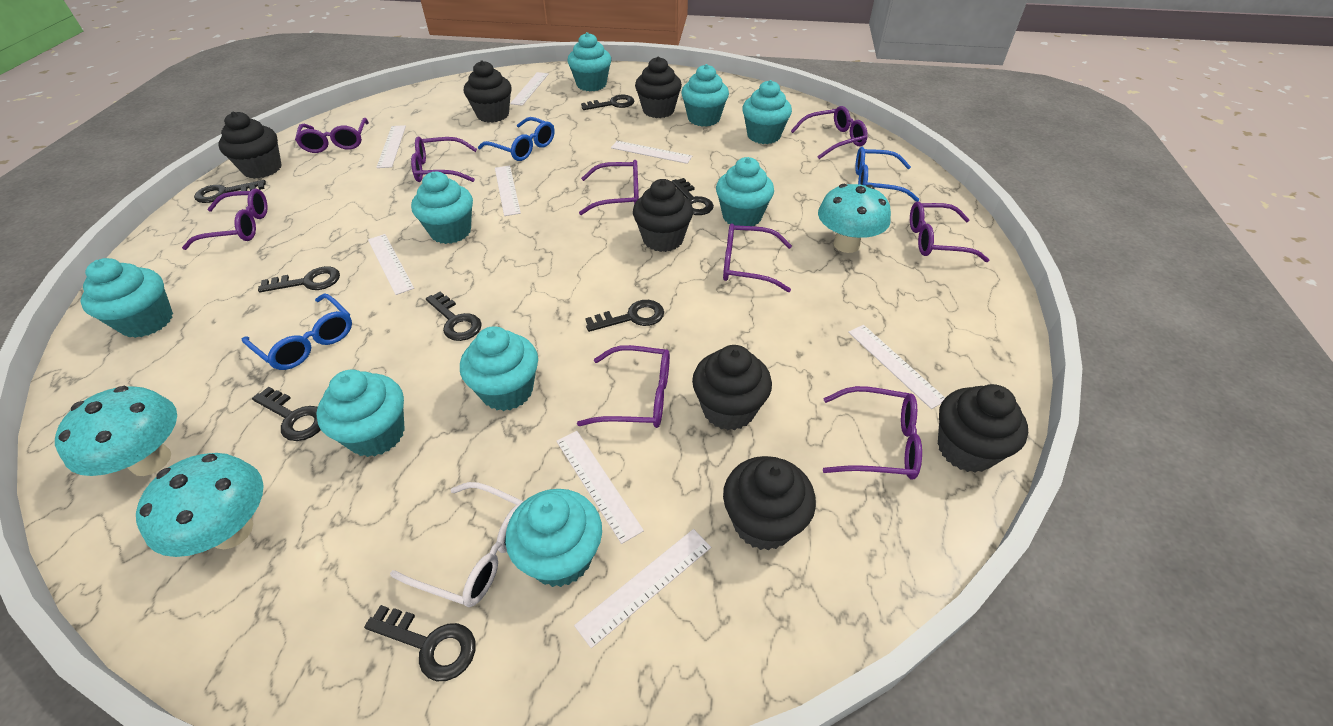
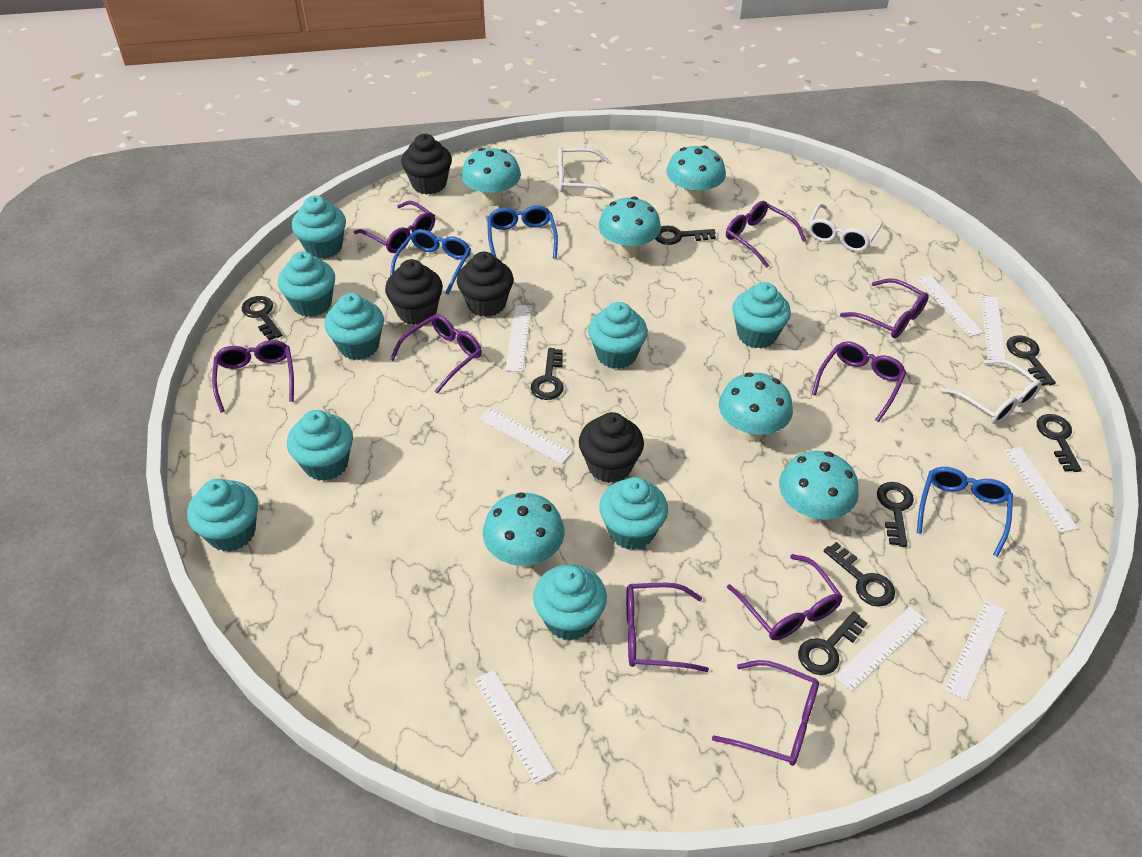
black cupcake: [218,111,282,179] [464,60,512,123] [633,179,693,252] [635,56,682,118] [692,345,772,430] [723,456,816,551] [938,384,1028,473] = 7 -> [385,259,443,325] [401,134,452,195] [457,252,514,317] [579,412,644,483] = 4
turquoise mushroom: [55,386,177,476] [136,453,264,557] [818,184,891,253] = 3 -> [461,148,521,206] [483,492,564,568] [598,196,661,258] [666,145,726,204] [719,373,793,442] [779,451,859,523] = 6
white glasses: [390,482,524,607] = 1 -> [558,147,613,196] [808,204,883,252] [940,359,1042,424] = 3

